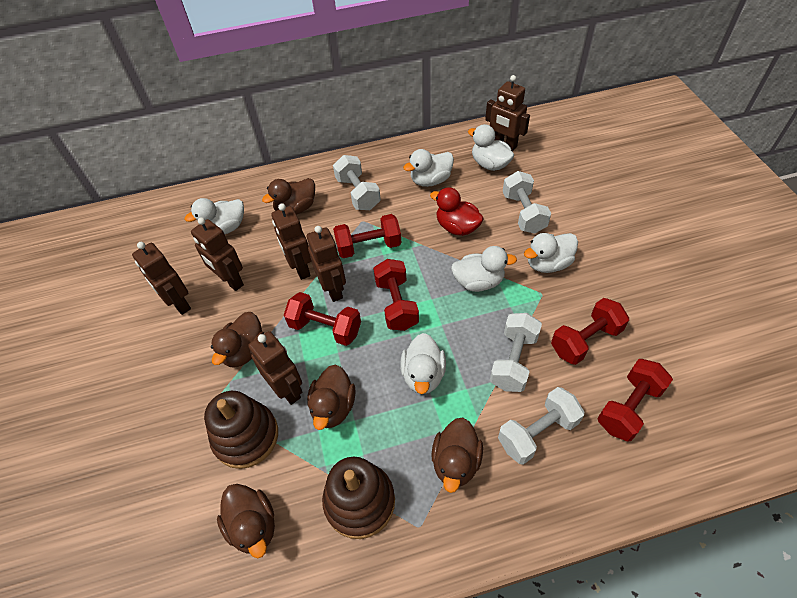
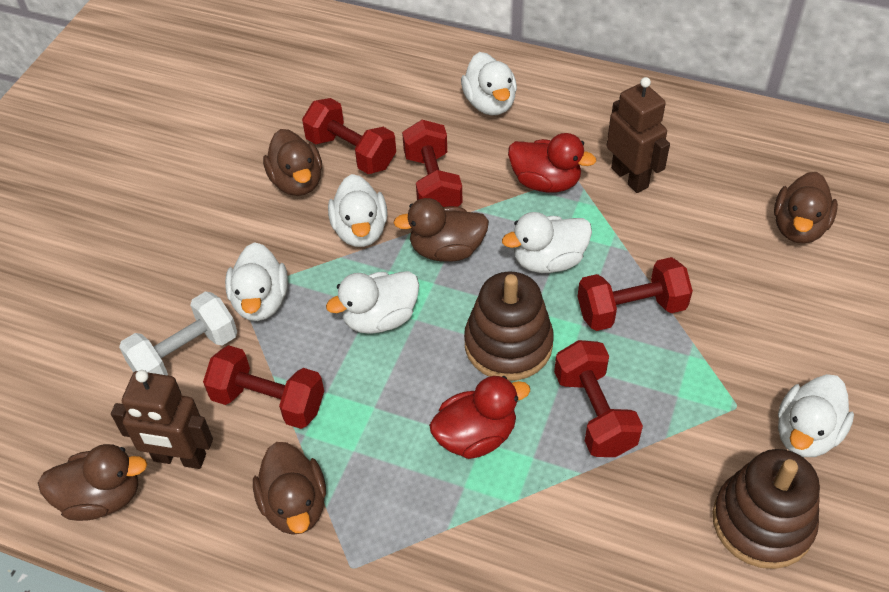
brown robot: [132,242,191,315] [191,217,244,291] [248,331,303,405] [271,203,312,280] [307,226,346,302] [485,75,530,151] = 6 -> [111,370,213,469] [607,77,670,193] = 2
red duck: [430,187,484,236] = 1 -> [429,376,530,459] [508,133,596,193] = 2
white dumbbell: [333,155,381,210] [490,313,542,392] [498,387,584,465] [503,171,551,234] = 4 -> [119,291,237,375] = 1

